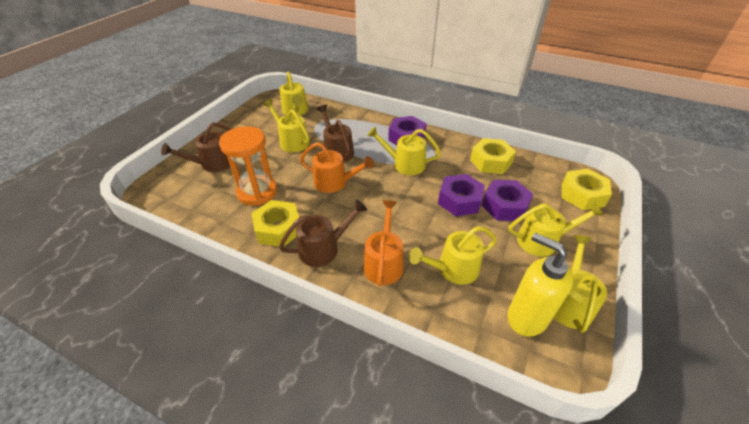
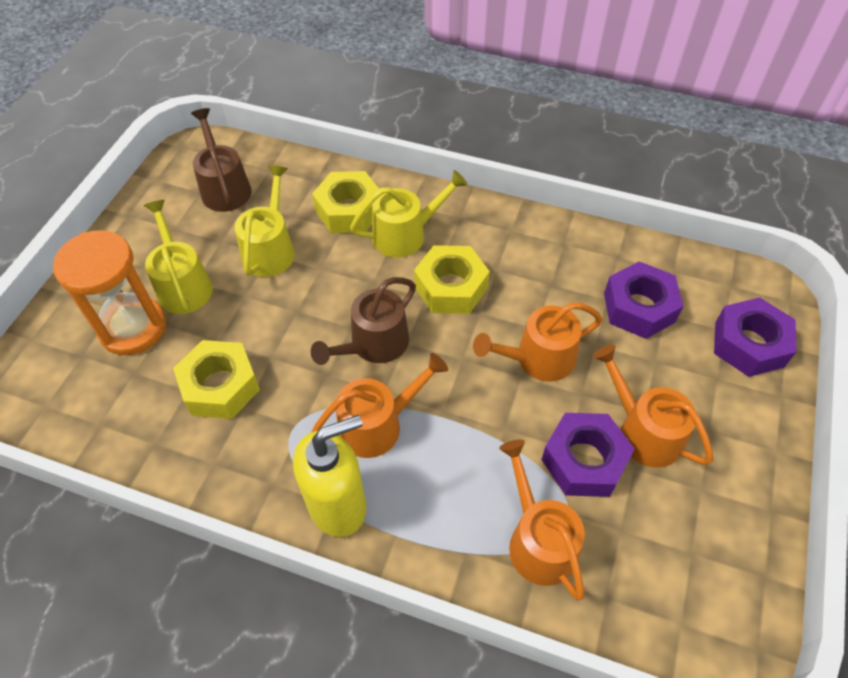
brown watering can: [161,122,231,172] [279,200,367,267] [317,105,354,162] = 3 -> [191,108,251,212] [311,277,416,365] = 2
orange watering can: [300,142,374,193] [363,200,404,286] = 2 -> [312,353,448,458] [473,302,603,381] [499,440,585,600] [593,345,713,468] = 4
yellow watering can: [263,99,310,152] [280,71,308,115] [367,127,441,175] [409,226,497,285] [508,203,604,256] [554,235,607,333] = 6 -> [144,200,213,314] [235,165,295,277] [350,170,468,258] = 3

